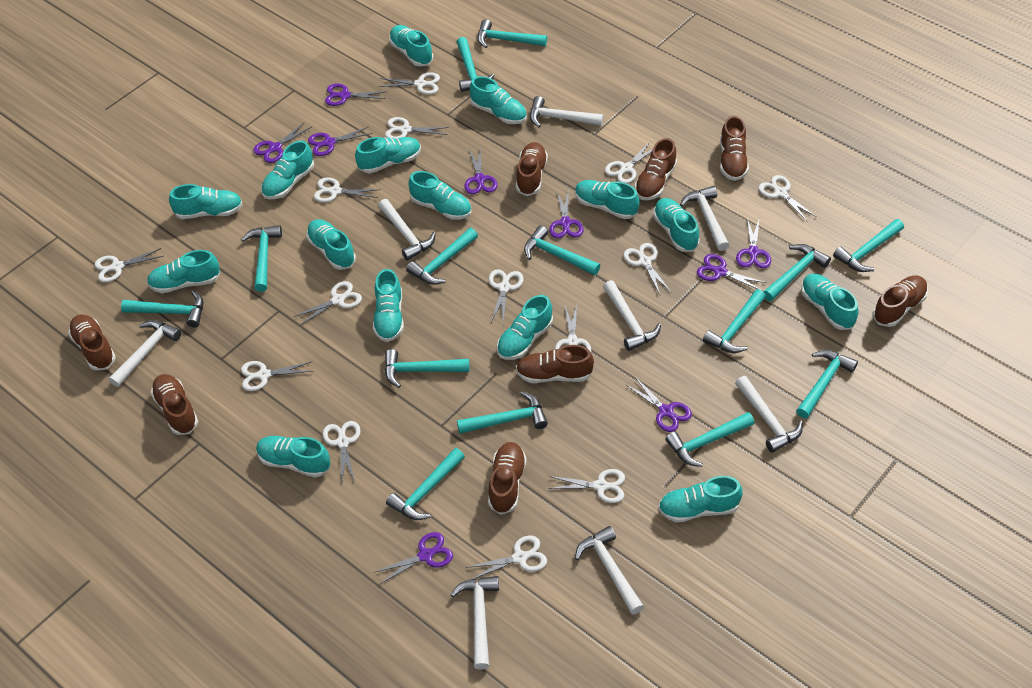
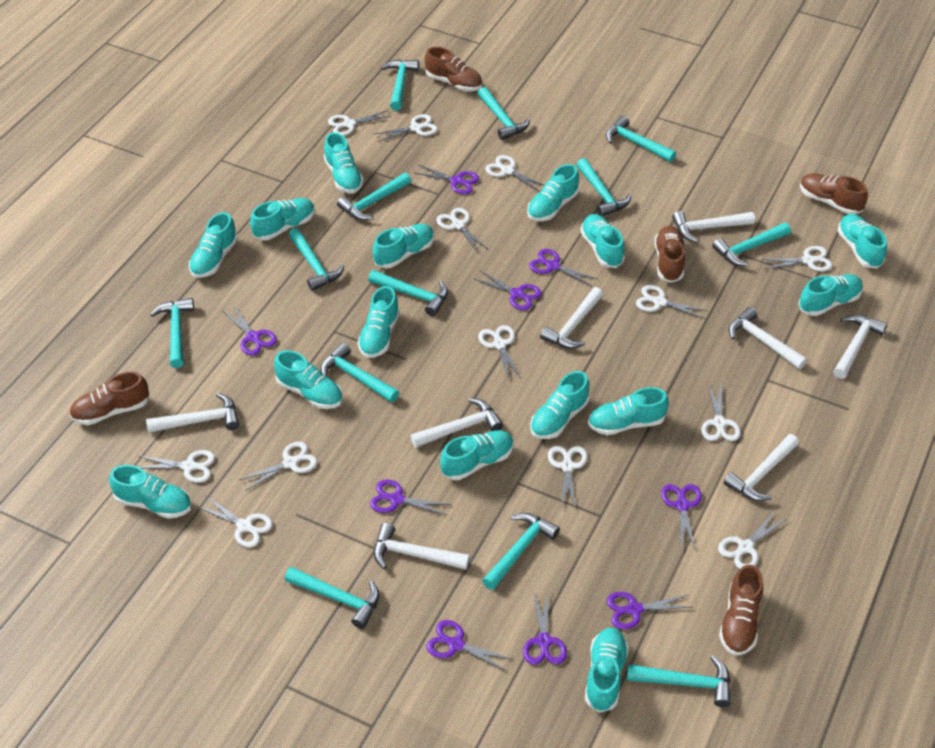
brown shoe: [68,315,116,371] [150,374,198,435] [488,442,527,515] [516,142,548,196] [516,345,594,383] [635,138,677,200] [720,116,749,181] [873,275,928,327] = 8 -> [69,371,149,425] [425,47,483,91] [654,226,685,283] [719,565,763,655] [800,173,868,214] = 5
turquoise hammer: [121,290,203,328] [241,225,282,292] [385,349,469,388] [386,448,465,520] [406,228,478,285] [457,37,495,92] [457,392,548,434] [478,19,547,48] [524,226,600,275] [665,412,755,467] [703,289,766,353] [764,244,831,301] [796,350,858,418] [833,219,904,272] = 14 -> [150,298,194,368] [285,567,380,629] [289,228,344,291] [321,343,399,402] [337,173,411,220] [368,270,448,316] [382,59,419,111] [477,87,530,140] [482,513,560,590] [577,158,631,217] [606,116,676,162] [627,656,731,707] [712,223,791,266] = 13
white scissors: [95,248,164,282] [241,361,313,391] [293,281,362,325] [314,177,380,202] [323,421,361,486] [378,72,440,94] [385,117,449,139] [466,536,547,579] [489,269,524,325] [548,469,625,503] [555,304,591,352] [605,142,653,184] [624,243,671,295] [758,175,816,221] = 14 -> [138,450,215,483] [198,496,273,547] [239,441,317,491] [328,110,392,136] [375,114,438,142] [436,208,489,253] [478,325,521,381] [485,155,544,192] [548,446,587,510] [636,285,709,319] [701,384,741,441] [718,511,786,569] [761,246,832,271] = 13

